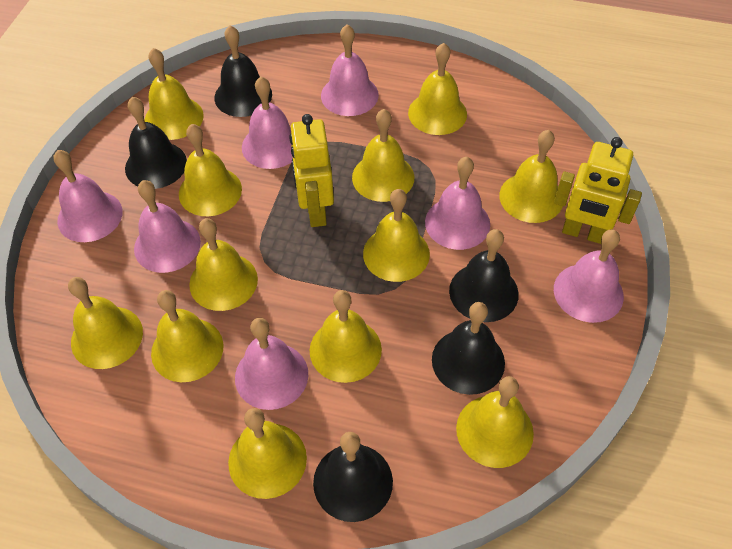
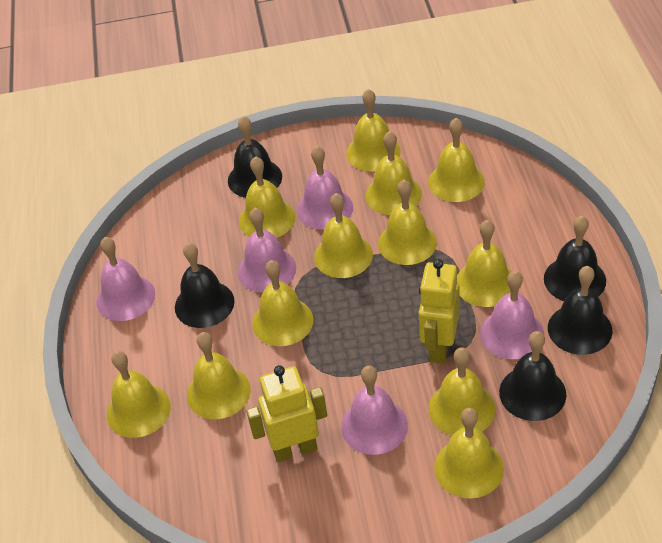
pink bell: [54,150,123,242] [134,180,201,273] [235,318,308,410] [242,77,293,169] [321,24,379,116] [425,157,490,250] [554,229,624,323] = 7 -> [96,237,155,321] [238,208,297,292] [297,146,353,230] [341,366,408,455] [480,271,544,359] = 5

